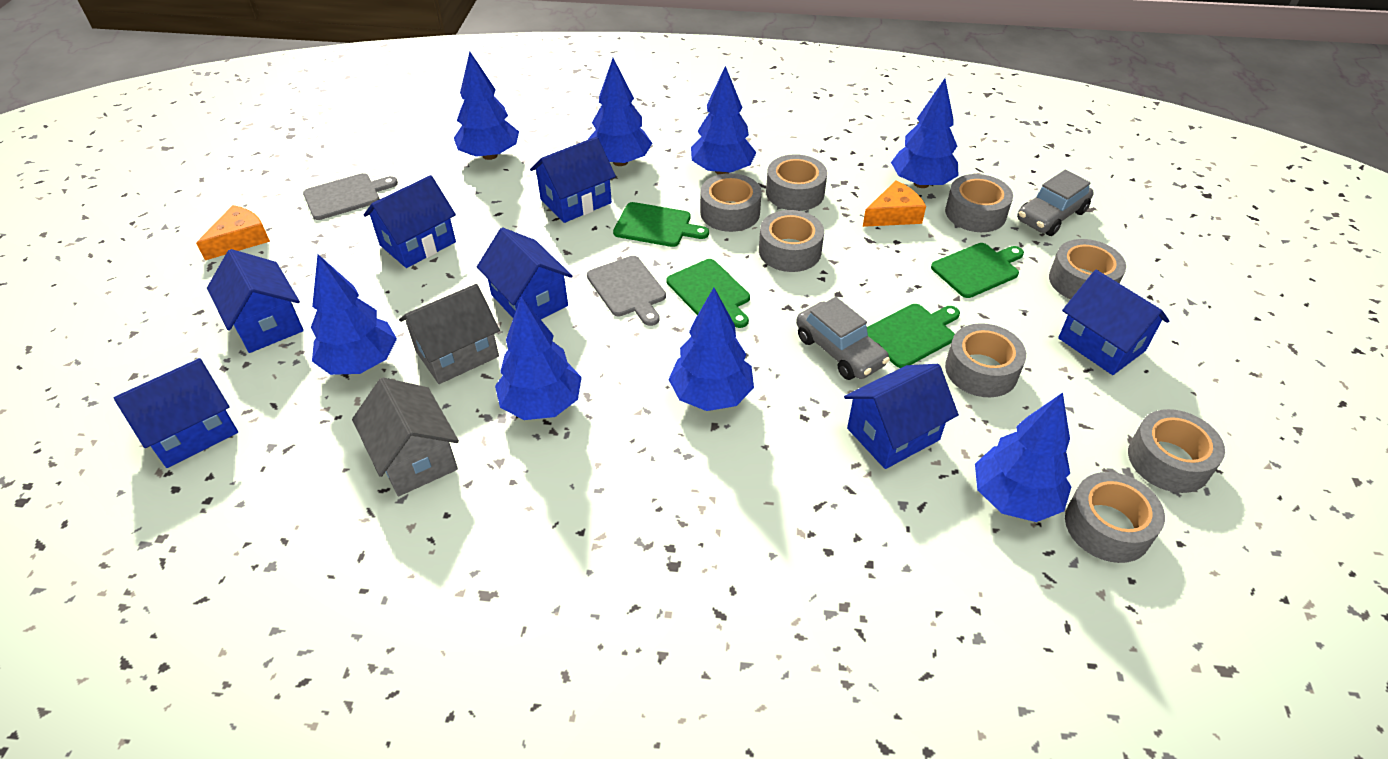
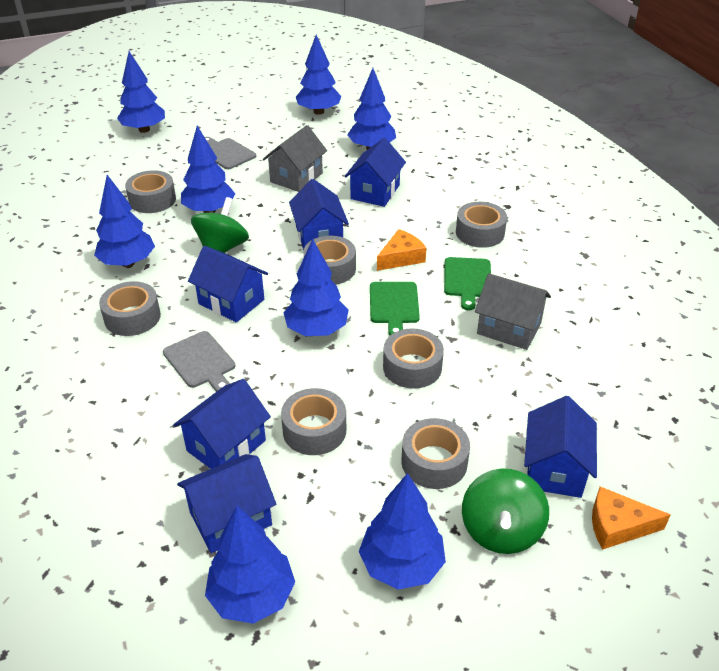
blue house: [114,358,238,468] [207,249,304,353] [363,175,456,268] [477,227,572,319] [530,137,616,223] [844,364,959,469] [1058,270,1169,375] = 7 -> [173,379,271,469] [177,454,276,553] [188,246,268,323] [289,179,349,250] [345,138,406,207] [524,396,597,498] = 6
green cutting board: [613,202,709,247] [667,259,750,328] [867,304,960,368] [931,243,1024,298] = 4 -> [370,282,420,336] [444,257,491,310] = 2
green spinning top: none = 0 -> [191,197,249,253] [462,468,549,554] = 2
grey car: [796,297,890,380] [1017,170,1094,236] = 2 -> none = 0
grey tape: [700,173,762,232] [759,210,824,272] [766,154,827,211] [945,174,1013,232] [945,323,1026,397] [1049,239,1126,300] [1065,472,1165,563] [1128,409,1225,493] = 8 -> [99,281,161,336] [125,170,176,213] [281,388,346,455] [304,236,356,285] [383,328,444,389] [401,418,470,489] [456,202,507,248] = 7

